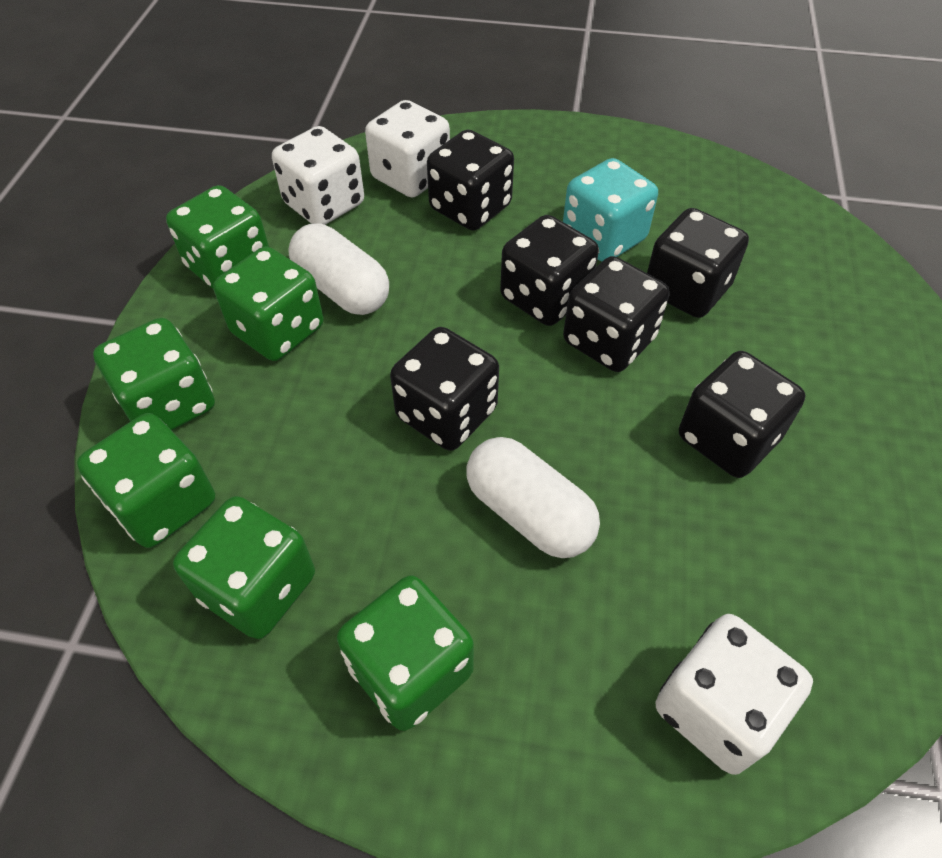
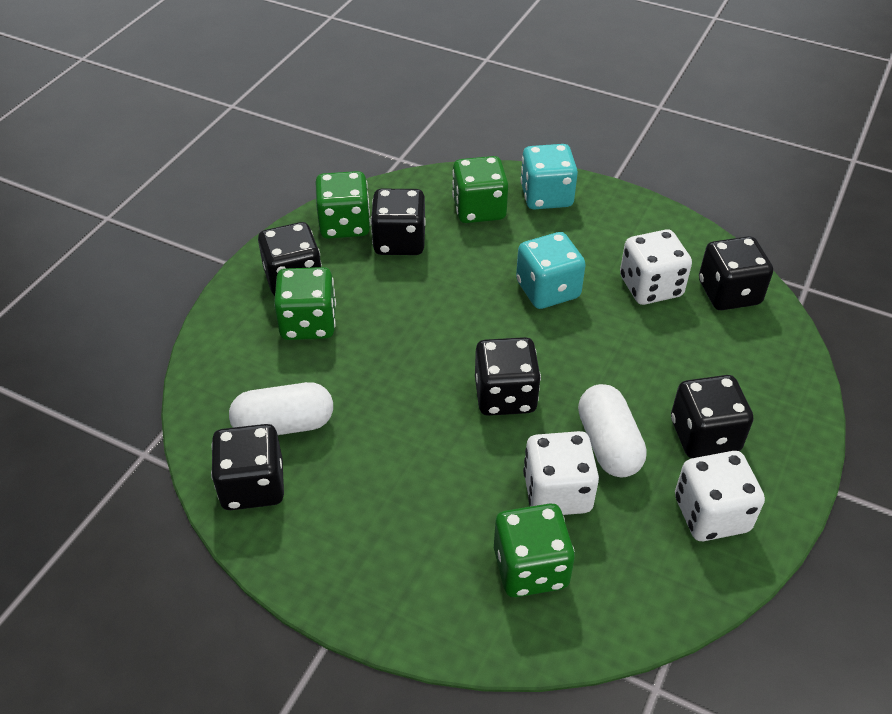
green dice: [77,413,215,548] [93,318,215,430] [166,185,269,289] [173,496,315,639] [213,246,324,361] [337,575,474,731] = 6 -> [274,267,336,340] [316,171,371,239] [452,156,508,223] [494,503,575,597] = 4
turquoise dice: [563,158,658,261] = 1 -> [516,232,586,309] [520,144,578,209] = 2

